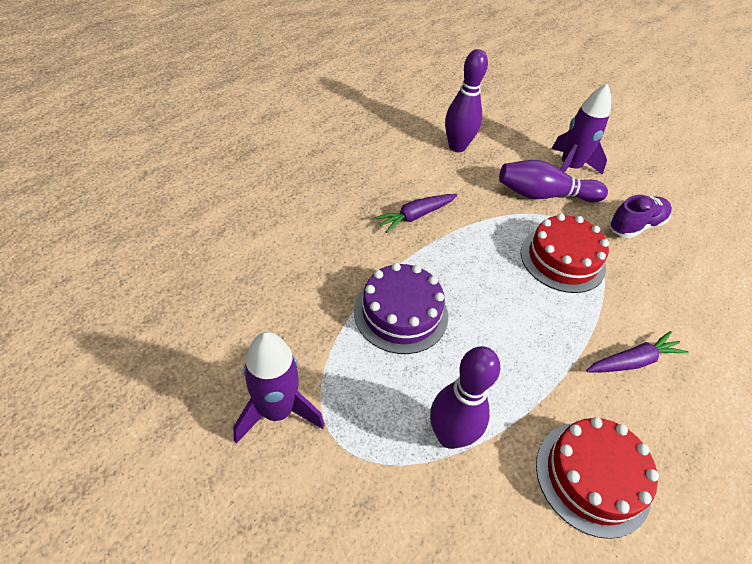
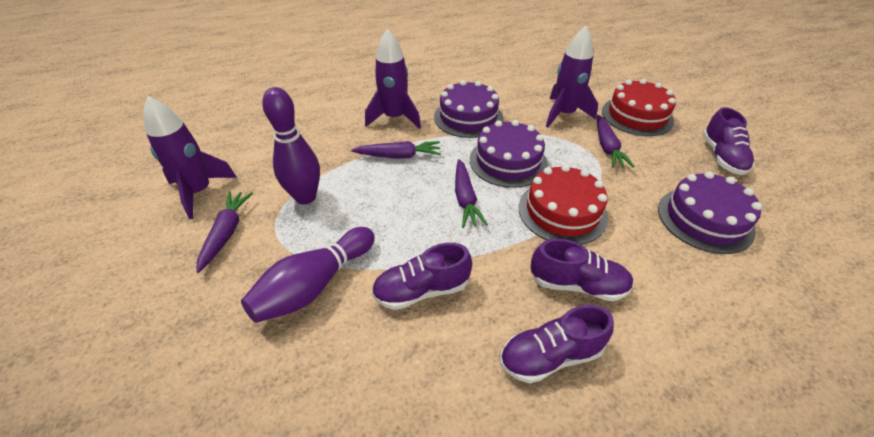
purple bowling pin: [430,346,500,449] [445,49,488,152] [499,160,608,203] = 3 -> [241,227,375,323] [262,87,320,205] = 2
purple cake: [354,263,448,354] = 1 -> [434,80,503,138] [470,120,548,188] [658,171,762,254] = 3
purple carrot: [374,194,457,233] [586,331,689,373] = 2 -> [196,192,253,273] [351,141,441,159] [455,159,488,228] [597,115,635,168] = 4
purple rocket: [233,332,325,444] [552,84,611,175] = 2 -> [143,96,237,219] [365,29,421,129] [546,26,598,128] = 3
purple shoe: [609,195,672,238] = 1 -> [372,243,472,310] [500,305,614,384] [530,239,634,301] [702,107,755,175] = 4

